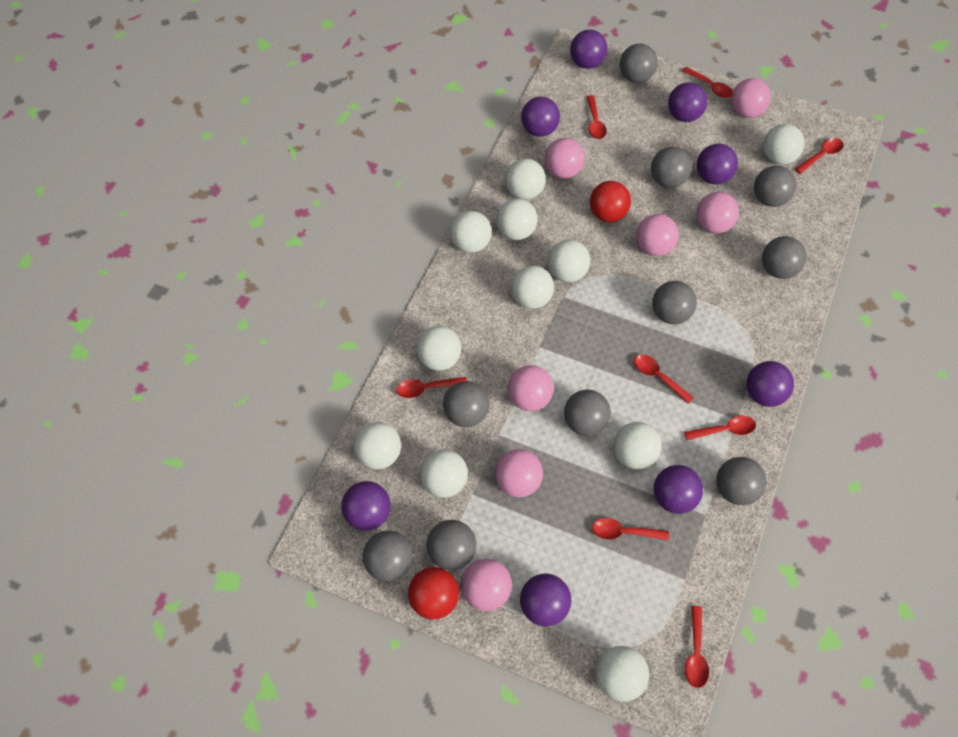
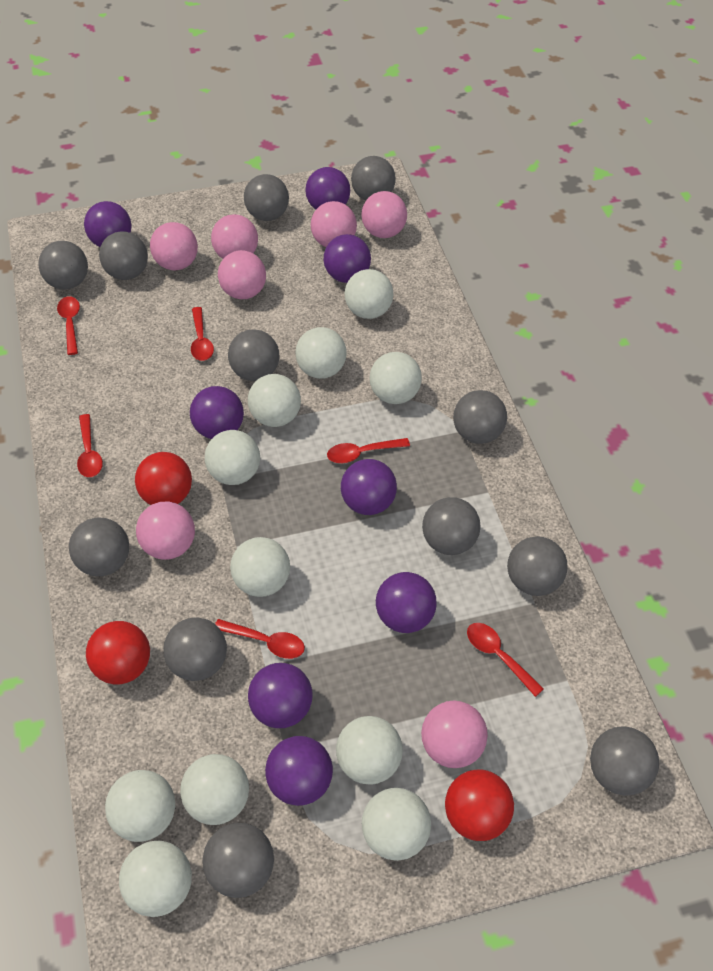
grey ball: [363,531,413,582] [426,520,476,570] [443,381,489,427] [564,390,611,436] [620,44,658,83] [651,147,692,188] [652,281,697,324] [716,457,766,505] [754,165,796,207] [762,236,807,279] = 10 -> [38,241,88,290] [69,517,129,576] [99,231,148,280] [163,617,227,681] [203,823,274,898] [228,329,279,381] [244,174,289,221] [351,156,396,201] [422,497,481,555] [453,390,507,444] [507,536,568,596] [590,727,659,796] = 12
red ball: [408,567,459,620] [590,181,631,222] = 2 -> [86,621,150,684] [135,452,192,505] [445,769,514,841] = 3
red spoon: [396,377,467,398] [587,95,607,139] [592,518,669,540] [634,354,694,404] [682,67,733,98] [684,416,756,441] [685,606,709,688] [795,138,844,174] = 8 -> [57,297,80,355] [77,414,103,477] [191,307,214,361] [215,619,305,659] [327,438,410,463] [467,623,544,697] = 6

